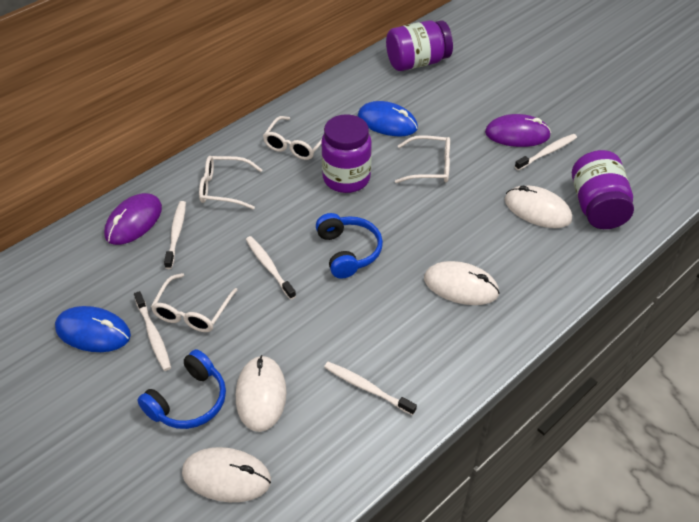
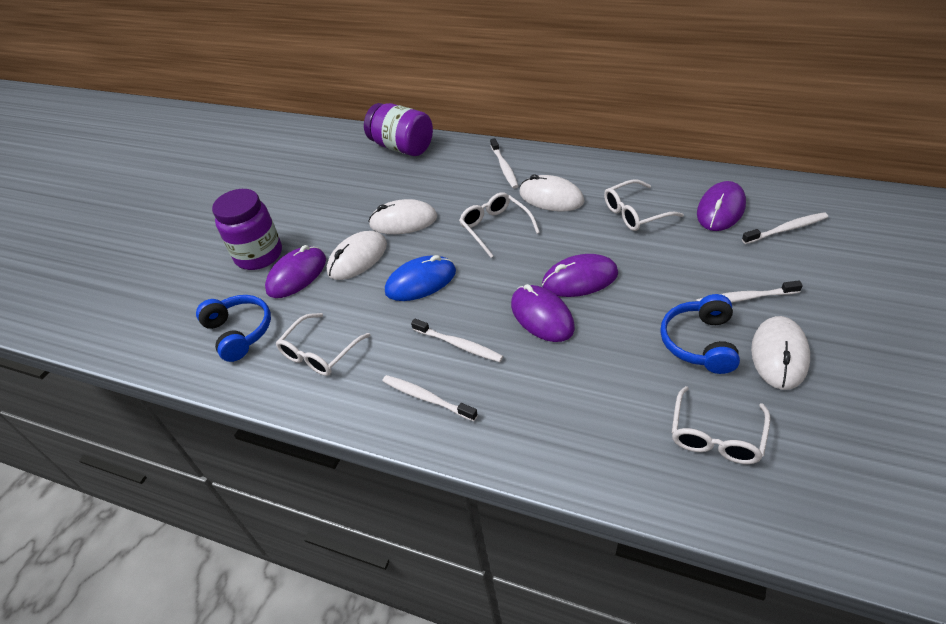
blue mouse: [55,306,131,352] [358,101,418,136] = 2 -> [385,255,456,301] = 1
purple jar: [321,114,372,193] [386,20,453,71] [572,150,634,229] = 3 -> [212,189,282,270] [364,103,433,156] = 2
purple mouse: [104,193,162,245] [485,114,551,147] = 2 -> [265,245,326,298] [511,284,575,342] [542,254,618,297] [697,181,746,231] = 4

